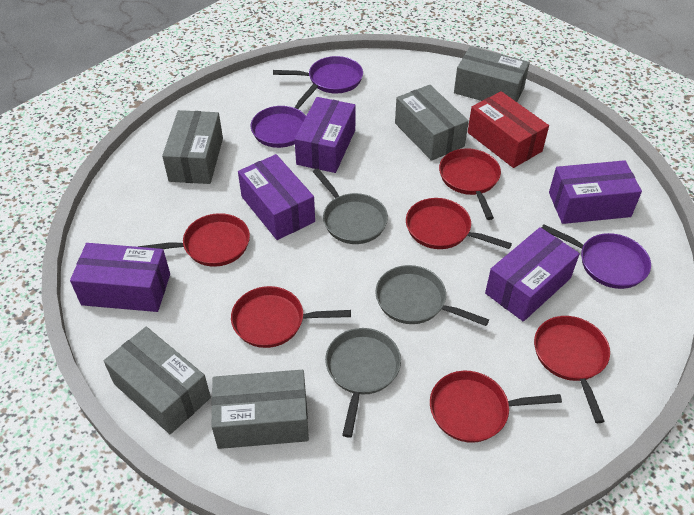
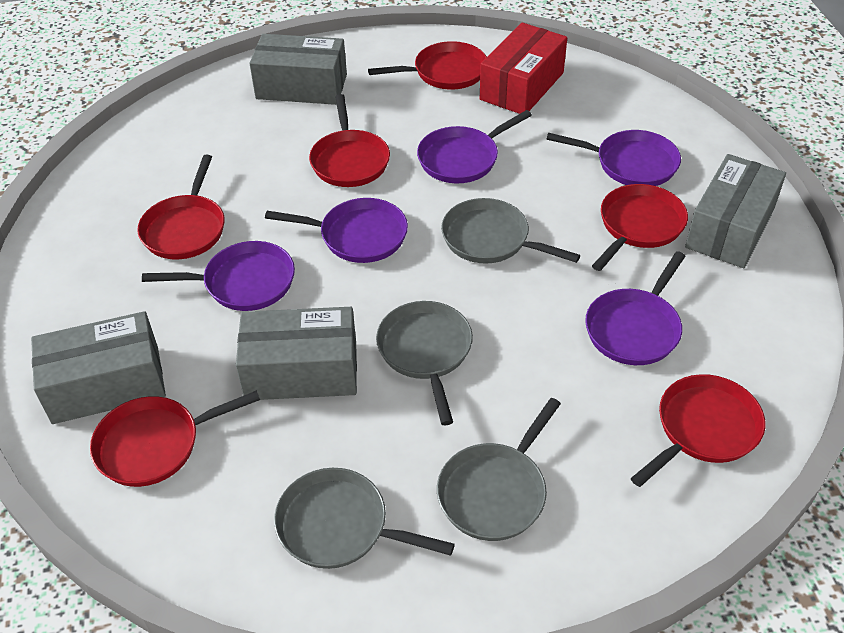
grey box: [104,327,211,434] [162,110,223,184] [211,370,309,449] [395,85,469,161] [454,47,530,102] = 5 -> [31,311,166,424] [236,307,357,400] [249,34,347,105] [685,154,786,268] = 4
grey pan: [313,168,388,244] [325,328,401,438] [375,265,489,326] = 3 -> [274,468,455,569] [376,301,473,425] [437,398,561,541] [441,198,580,264] = 4
purple box: [70,243,170,312] [238,154,315,240] [294,97,356,173] [485,227,580,322] [549,160,642,224] = 5 -> none = 0
purple pan: [251,84,318,148] [273,56,363,93] [542,224,651,289] = 3 -> [142,241,295,311] [265,198,408,263] [417,110,532,183] [546,130,681,186] [585,251,686,365] = 5

